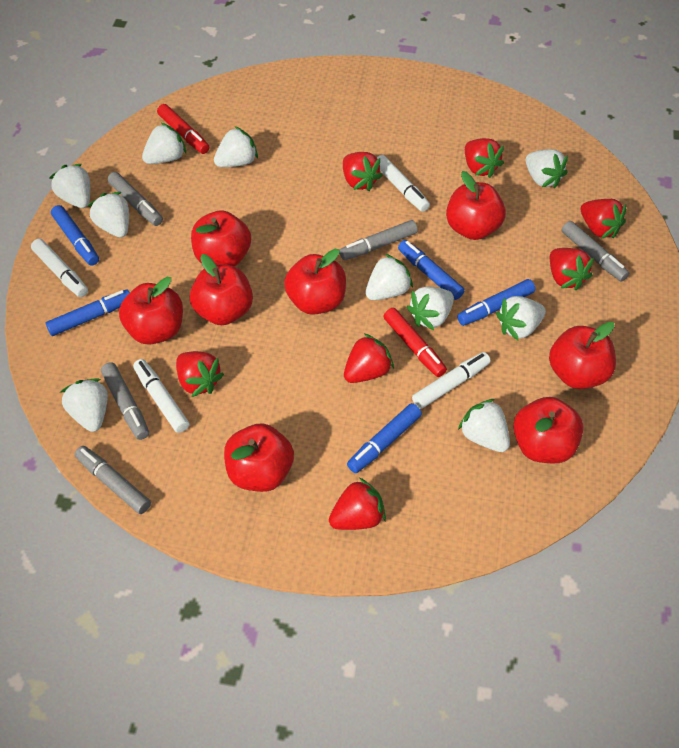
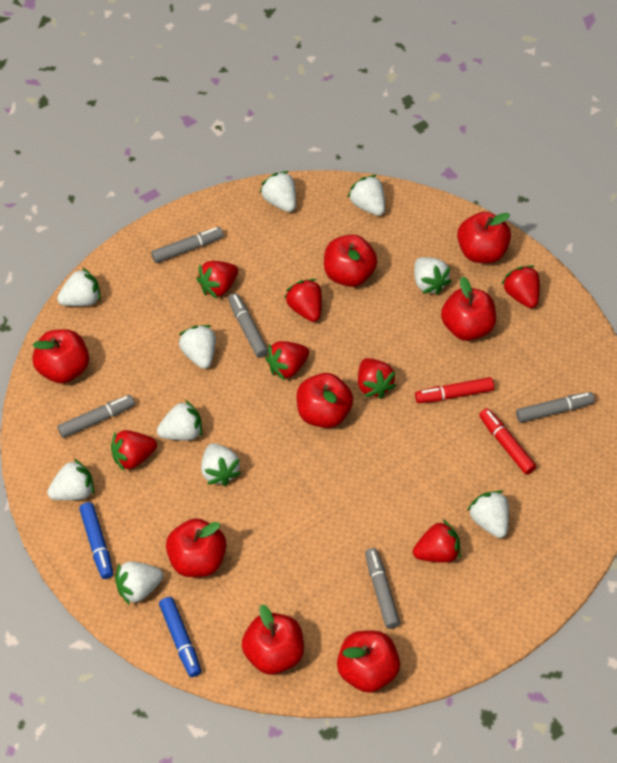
blue marker: [46,290,130,336] [51,205,99,265] [347,403,422,473] [398,240,465,300] [457,279,535,326] = 5 -> [79,502,113,579] [159,597,201,677] = 2
white marker: [31,239,88,297] [133,359,189,433] [377,155,430,212] [412,352,491,409] = 4 -> none = 0

